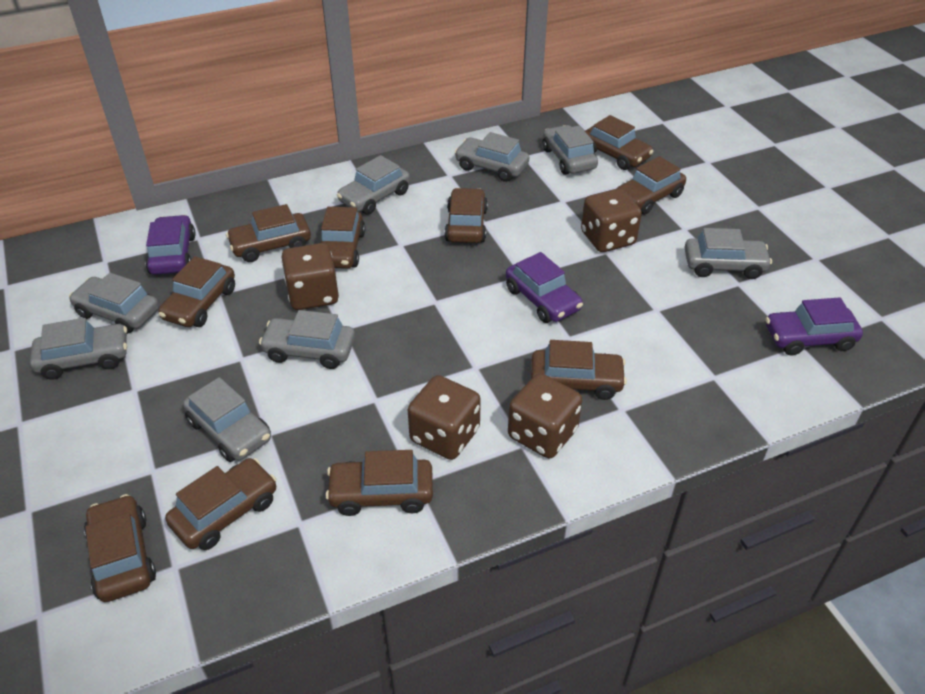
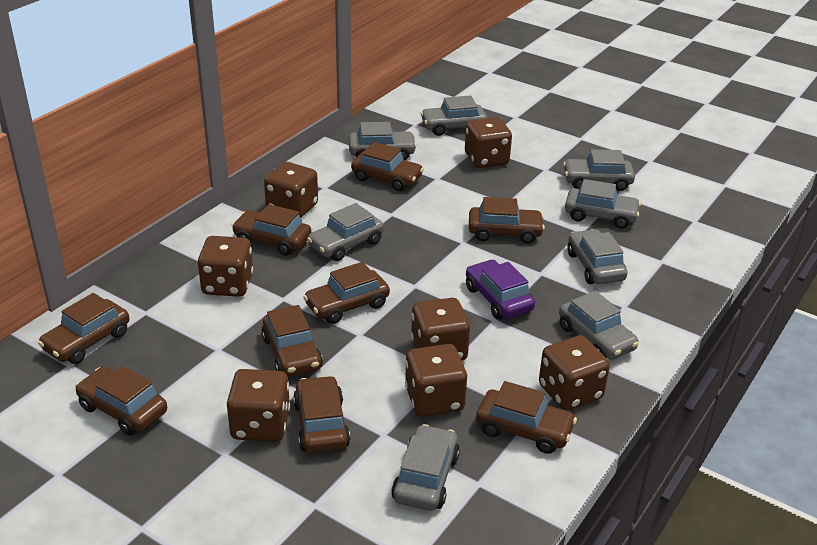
brown car: [84,494,156,602] [158,256,235,327] [165,458,277,550] [226,204,311,262] [321,207,366,269] [325,450,433,516] [444,188,488,243] [531,340,627,400] [585,115,654,170] [616,156,686,214] = 10 -> [38,293,129,364] [75,366,167,436] [232,204,311,256] [261,305,323,377] [293,375,350,453] [303,262,390,324] [351,142,424,191] [469,197,545,244] [476,381,577,454] = 9
brown dice: [281,243,339,310] [408,375,481,460] [508,373,582,458] [581,188,642,252] = 4 -> [198,236,253,297] [227,369,290,442] [264,162,318,218] [405,344,467,417] [411,298,470,361] [465,117,512,168] [539,335,610,411] = 7
purple car: [146,215,196,275] [506,252,583,323] [765,297,863,356] = 3 -> [466,259,535,320] = 1

